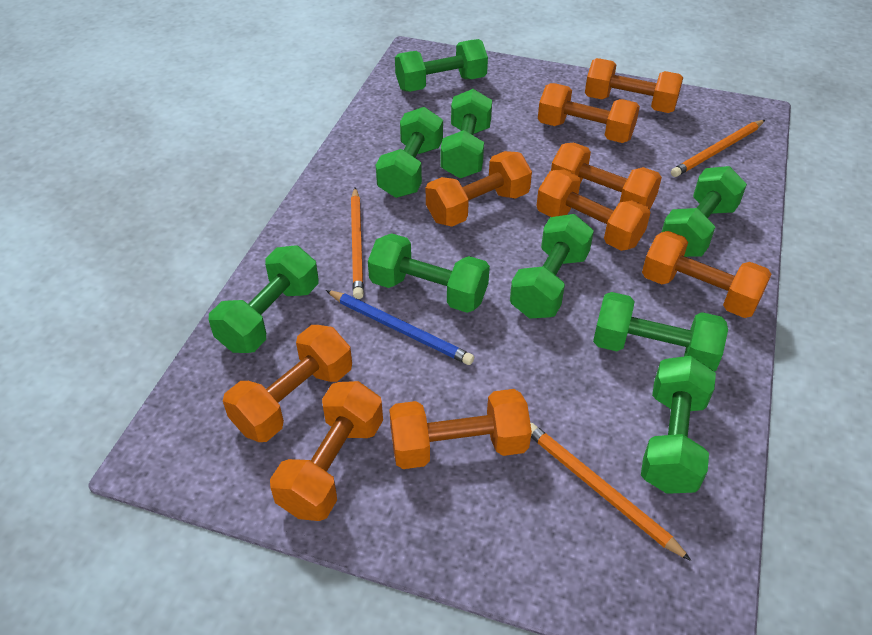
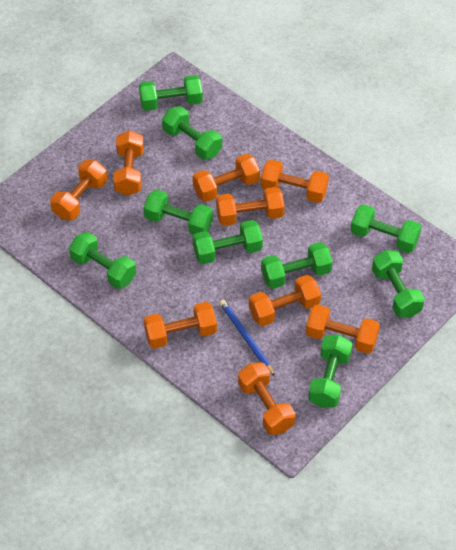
orange pencil: [351,188,364,299] [530,423,692,561] [671,120,765,177] = 3 -> none = 0

